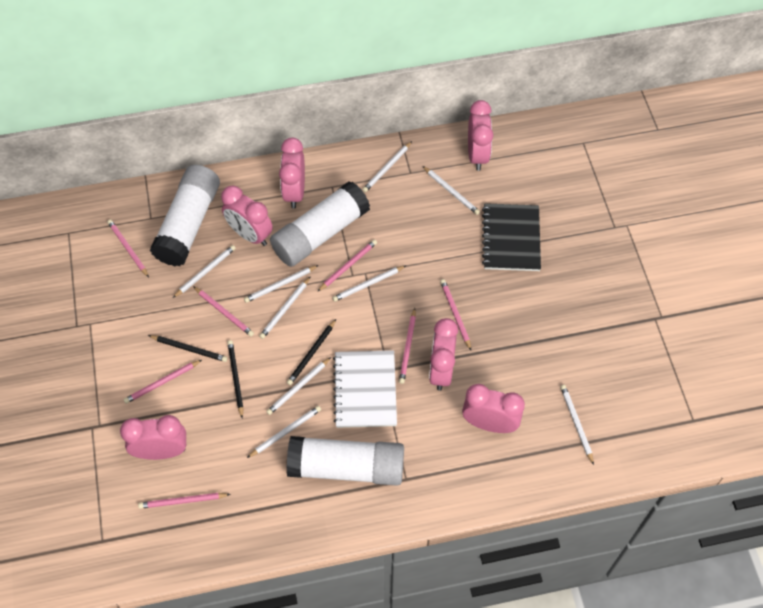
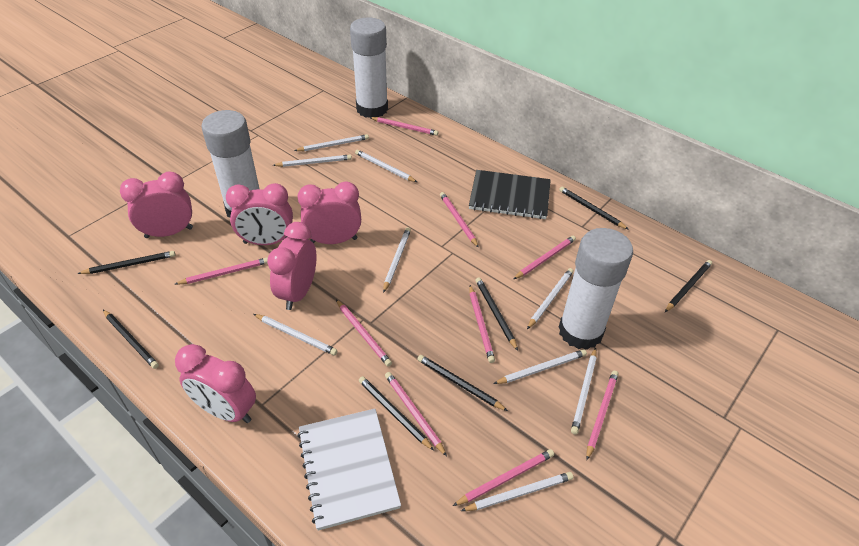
black pencil: [148,335,228,362] [227,340,243,418] [287,319,336,385] = 3 -> [77,251,175,274] [103,310,159,369] [359,376,434,451] [417,355,508,411] [475,277,518,351] [559,187,629,230] [665,260,712,312] = 7
pink clock: [120,415,186,460] [221,186,273,246] [279,138,305,209] [429,318,458,391] [462,384,525,433] [468,100,493,171] = 6 -> [120,171,193,238] [175,344,256,423] [226,183,293,245] [267,222,316,310] [298,181,361,244] = 5
pink pencil: [107,219,149,277] [123,360,202,404] [138,493,231,509] [193,286,254,337] [317,240,377,292] [399,308,416,384] [440,279,471,350] = 7 -> [175,258,268,284] [336,299,392,367] [369,117,438,136] [385,372,447,456] [440,192,479,248] [453,449,554,506] [469,285,495,363] [514,236,576,279] [586,371,619,460] = 9

